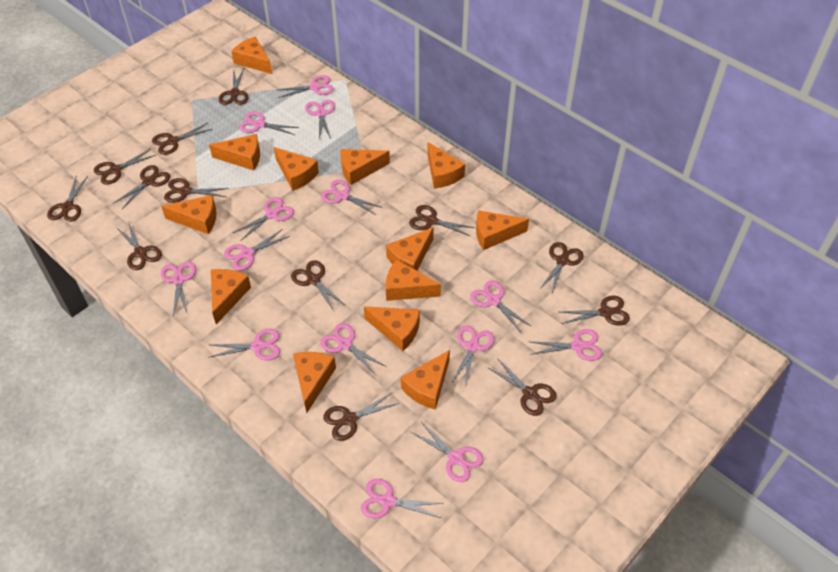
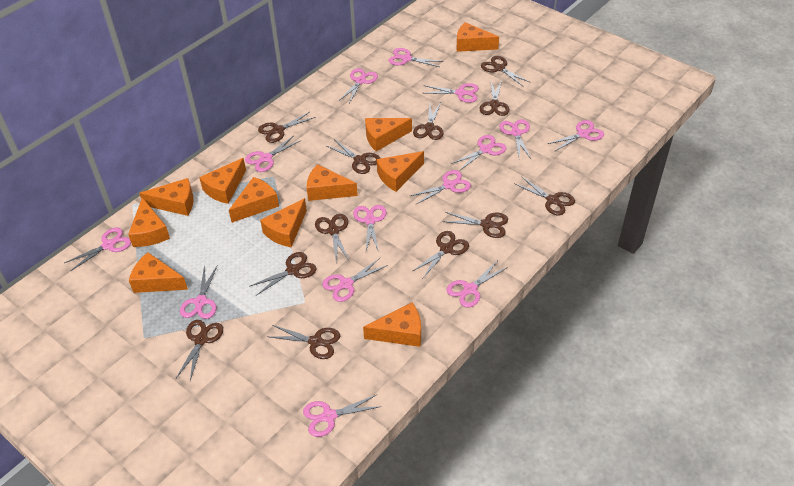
brown scissors: [47,176,88,222] [94,149,156,185] [114,165,170,209] [116,222,162,270] [152,123,212,155] [164,178,229,203] [219,68,249,105] [291,260,346,311] [323,392,399,441] [409,205,475,236] [487,358,557,416] [539,242,583,293] [561,296,630,326] = 13 -> [176,320,223,381] [249,252,316,296] [258,112,315,143] [270,325,340,359] [315,214,349,262] [327,139,381,174] [413,103,444,140] [413,231,469,278] [442,212,508,238] [480,80,510,116] [481,56,531,86] [514,176,575,215] = 12
orange cheese: [161,195,217,234] [209,134,260,171] [211,269,251,324] [231,37,272,74] [274,147,319,191] [293,352,336,413] [341,149,390,185] [364,307,420,351] [386,227,434,271] [386,260,441,301] [401,350,450,410] [427,142,465,189] [476,210,529,250] = 13 -> [128,198,170,247] [129,252,188,293] [139,178,193,216] [199,158,246,204] [229,177,279,223] [260,198,307,247] [307,164,358,201] [363,302,421,347] [365,118,412,151] [377,151,424,192] [457,22,499,52] = 11

